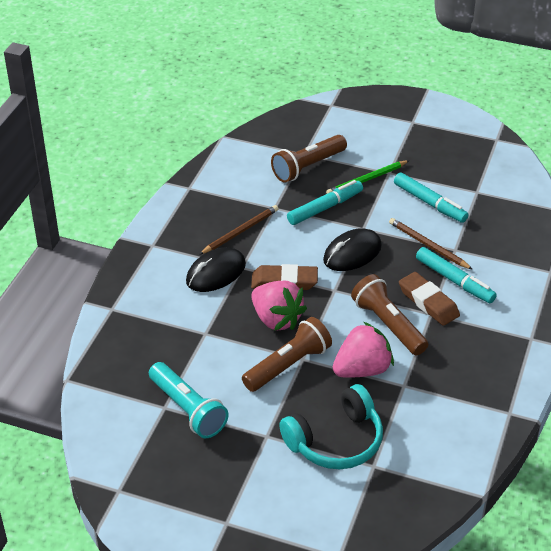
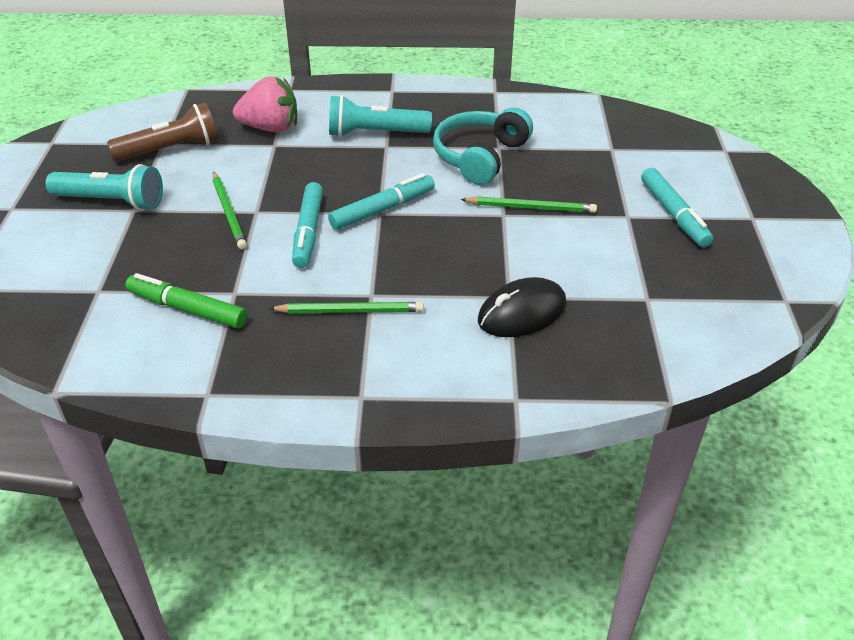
black mouse: [186,247,246,292] [323,228,382,271] = 2 -> [478,277,567,337] = 1
brown eraser: [251,264,318,290] [399,272,460,326] = 2 -> none = 0
brown flashlight: [242,317,332,392] [271,135,347,182] [351,274,428,355] = 3 -> [107,103,219,162] = 1
brown pencil: [199,205,278,255] [389,218,473,270] = 2 -> none = 0
green marker: none = 0 -> [125,273,248,329] = 1
green pencil: [326,160,409,194] = 1 -> [213,172,247,249] [269,302,424,313] [461,196,597,213] = 3
pink strawberry: [251,281,307,331] [332,322,394,378] = 2 -> [233,76,297,132] = 1
turquoise flashlight: [149,362,228,438] = 1 -> [46,164,163,211] [329,95,432,137] = 2

